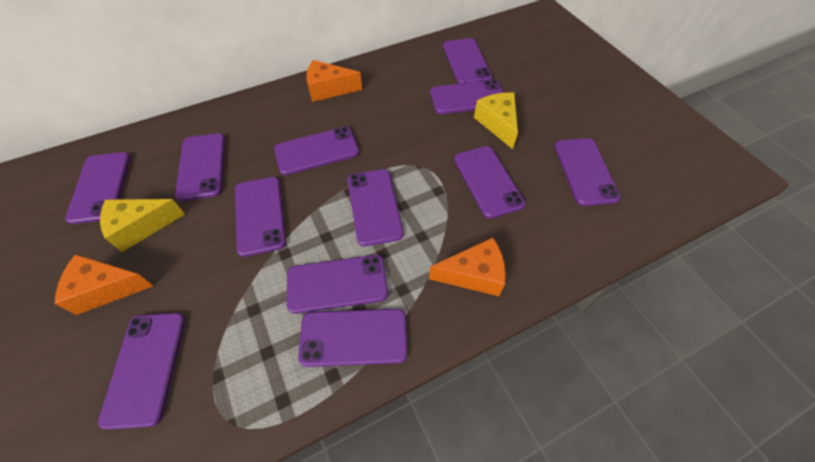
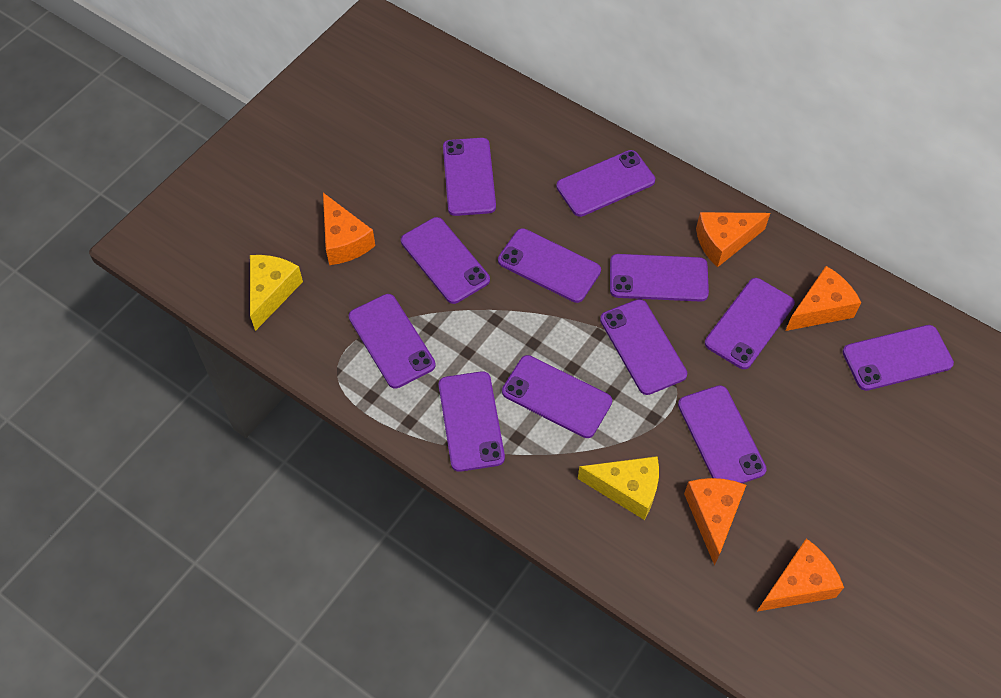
orange cheese: [55,254,153,315] [306,60,362,102] [429,237,506,296] = 3 -> [323,193,375,265] [684,478,746,565] [696,212,770,267] [757,538,844,612] [785,266,861,331] = 5

